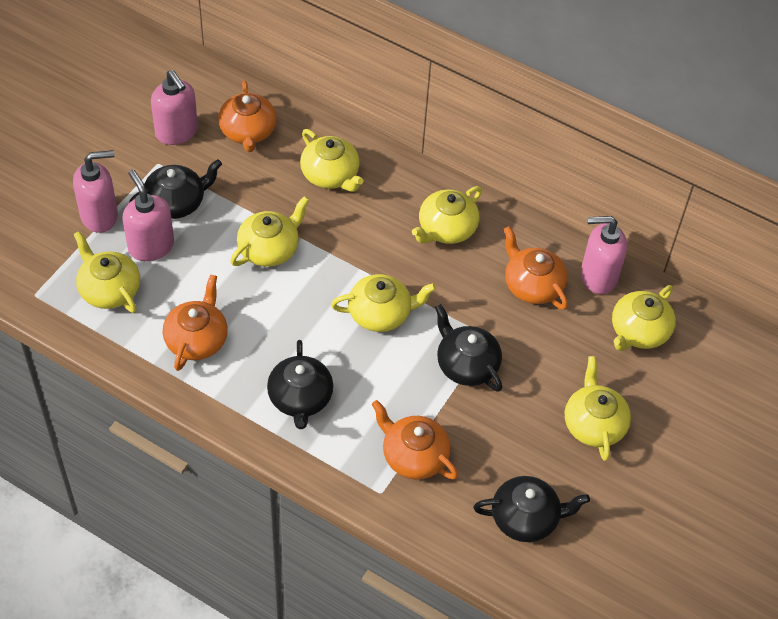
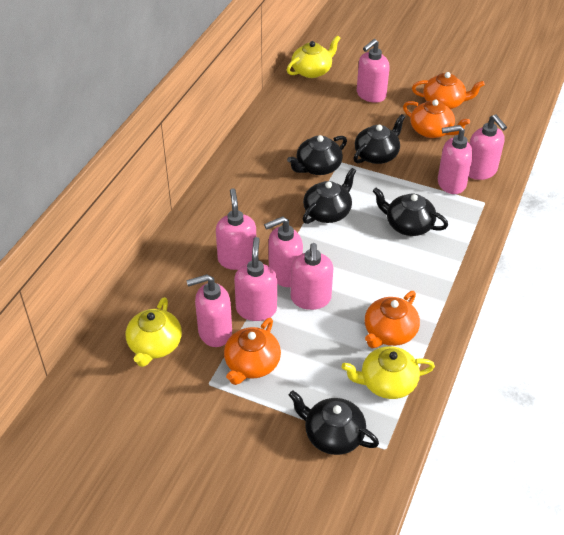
black teapot: [129,159,222,219] [267,340,333,429] [435,304,502,392] [473,476,590,542] = 4 -> [287,135,347,175] [289,390,379,455] [303,168,356,224] [353,114,405,164] [373,188,448,236] = 5
pink soap dispenser: [73,150,118,233] [123,169,174,261] [151,70,198,145] [581,216,627,294] = 4 -> [186,274,232,347] [216,188,256,270] [234,237,277,321] [264,216,303,287] [291,243,333,310] [357,39,390,103] [438,125,473,194] [469,115,507,180] = 8
yellow teapot: [74,231,140,313] [230,196,309,267] [300,129,363,192] [331,274,436,332] [412,186,482,244] [565,356,631,461] [612,285,676,351] = 7 -> [126,297,182,367] [287,35,341,78] [342,346,435,399] = 3

